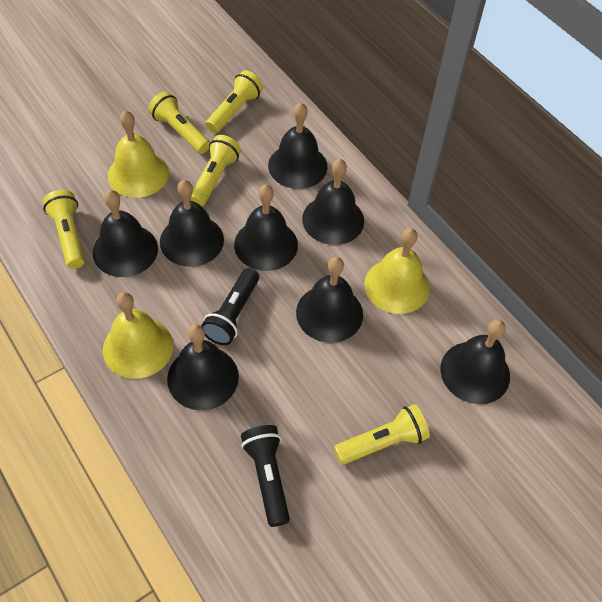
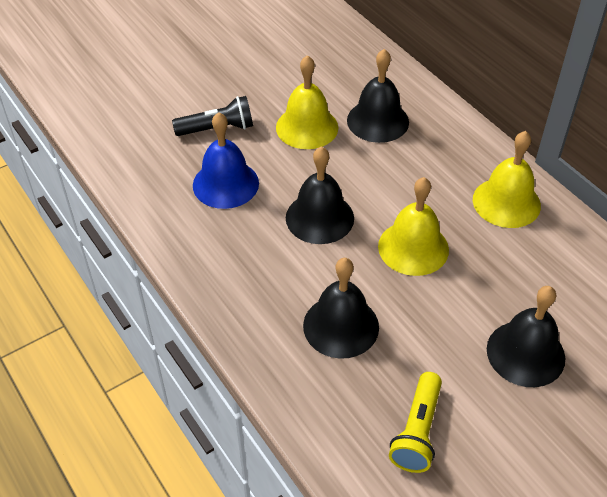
black bell: [93,190,158,277] [160,180,224,267] [167,324,239,410] [234,185,298,271] [268,103,327,189] [296,257,363,343] [302,159,364,245] [440,319,510,404] = 8 -> [286,146,354,244] [303,258,379,359] [347,49,409,143] [487,286,565,387] = 4
black flashlight: [201,268,259,345] [241,425,290,527] = 2 -> [172,96,253,136] = 1
blue bell: none = 0 -> [193,112,259,209] = 1
yellow flashlight: [43,190,85,269] [148,91,210,154] [190,135,241,206] [206,70,263,133] [334,404,430,465] = 5 -> [389,372,442,473] = 1

